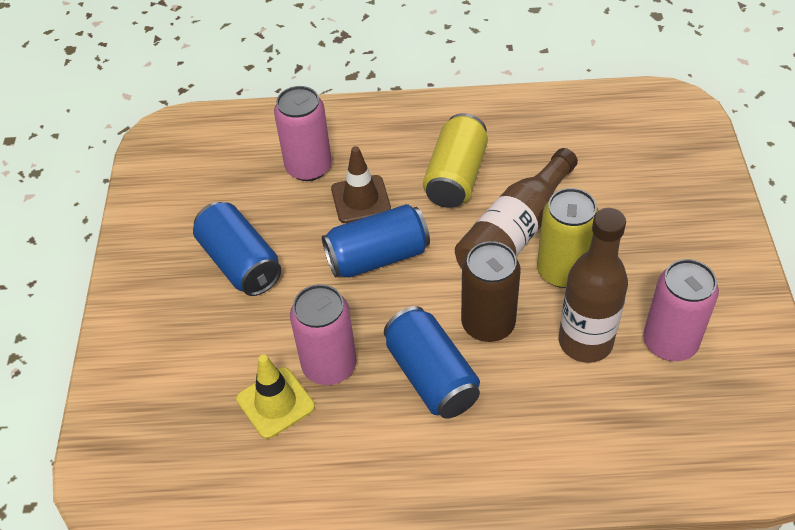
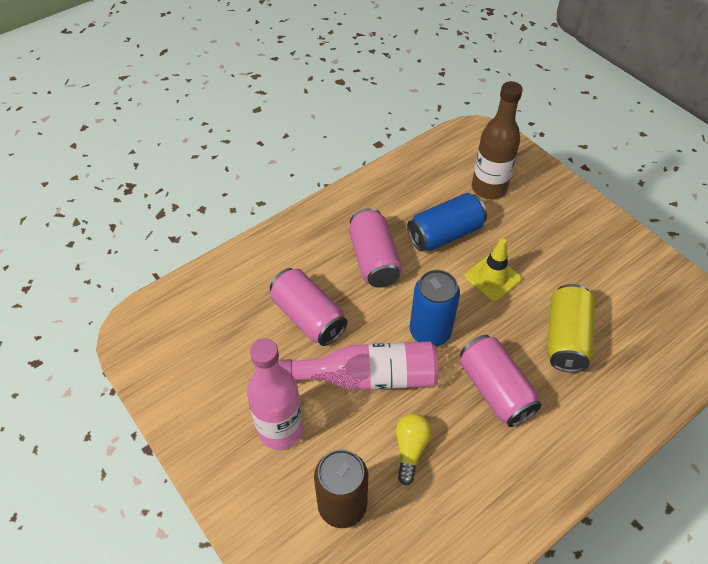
blue can: [193,202,281,296] [322,204,430,278] [384,306,480,419] = 3 -> [407,193,487,251] [410,270,460,346] = 2
brown bottle: [455,148,578,269] [559,208,628,363] = 2 -> [472,81,523,199] = 1
brown traffic cone: [331,146,391,223] = 1 -> none = 0
pink bottle: none = 0 -> [247,338,303,450] [279,341,438,390] = 2
yellow can: [423,113,488,208] [537,188,599,288] = 2 -> [547,284,595,373] = 1
yellow light bulb: none = 0 -> [396,413,432,485] = 1

